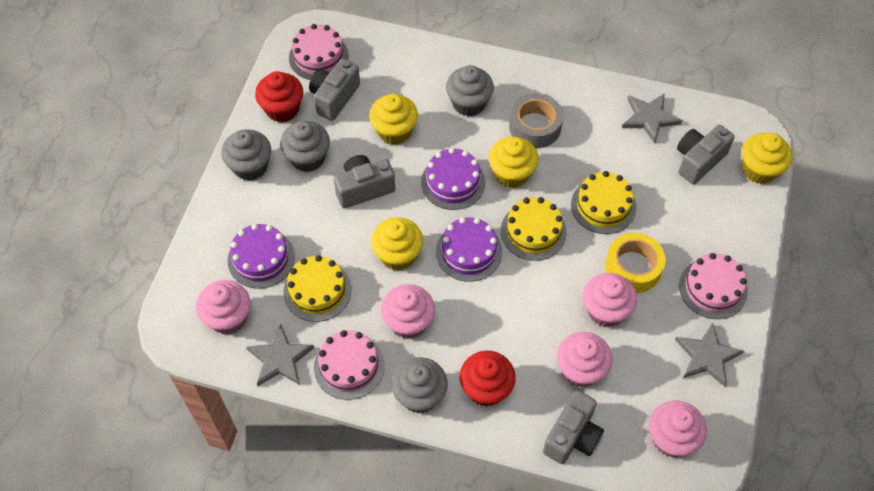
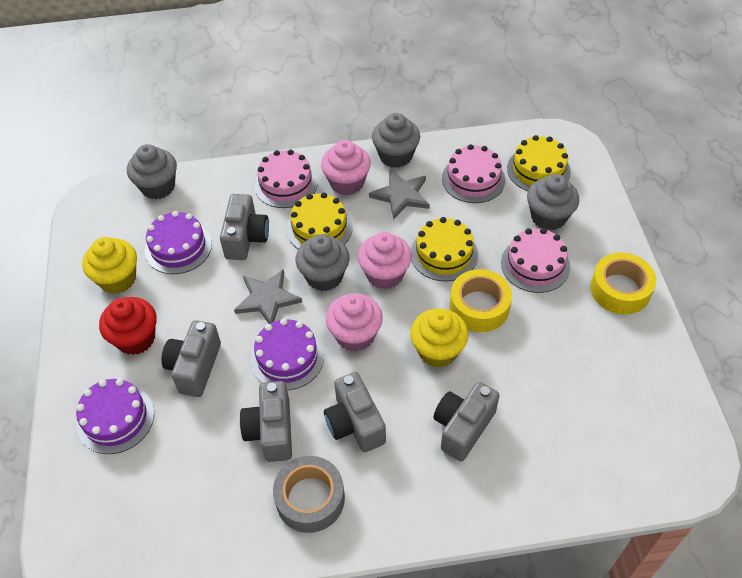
grey camera: [309,59,360,121] [334,155,395,208] [543,390,604,464] [677,125,735,184] = 4 -> [161,321,221,397] [220,194,269,260] [240,381,292,462] [324,372,386,452] [433,382,500,461] = 5
grey star: [246,324,314,386] [622,93,682,143] [675,322,744,387] = 3 -> [234,269,302,324] [369,169,430,220] = 2
pink cupcake: [196,280,250,335] [381,284,435,339] [557,332,613,388] [583,273,637,327] [649,400,707,457] = 5 -> [321,140,371,195] [326,293,383,352] [358,232,412,289] = 3
red cupcake: [255,71,303,123] [460,351,516,407] = 2 -> [99,297,157,355] = 1
yellow cupcake: [369,94,418,145] [371,217,423,270] [489,137,539,188] [742,133,792,184] = 4 -> [82,237,137,294] [410,308,468,368] = 2
yellow tape: [605,233,666,293] = 1 -> [450,269,512,332] [590,253,656,314] = 2

